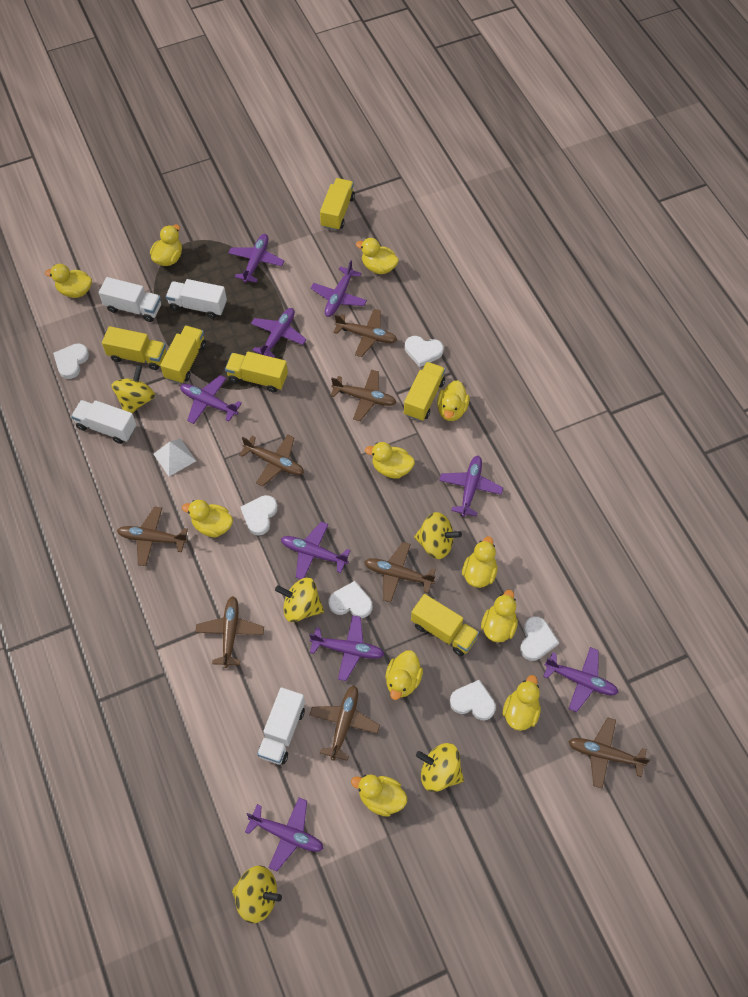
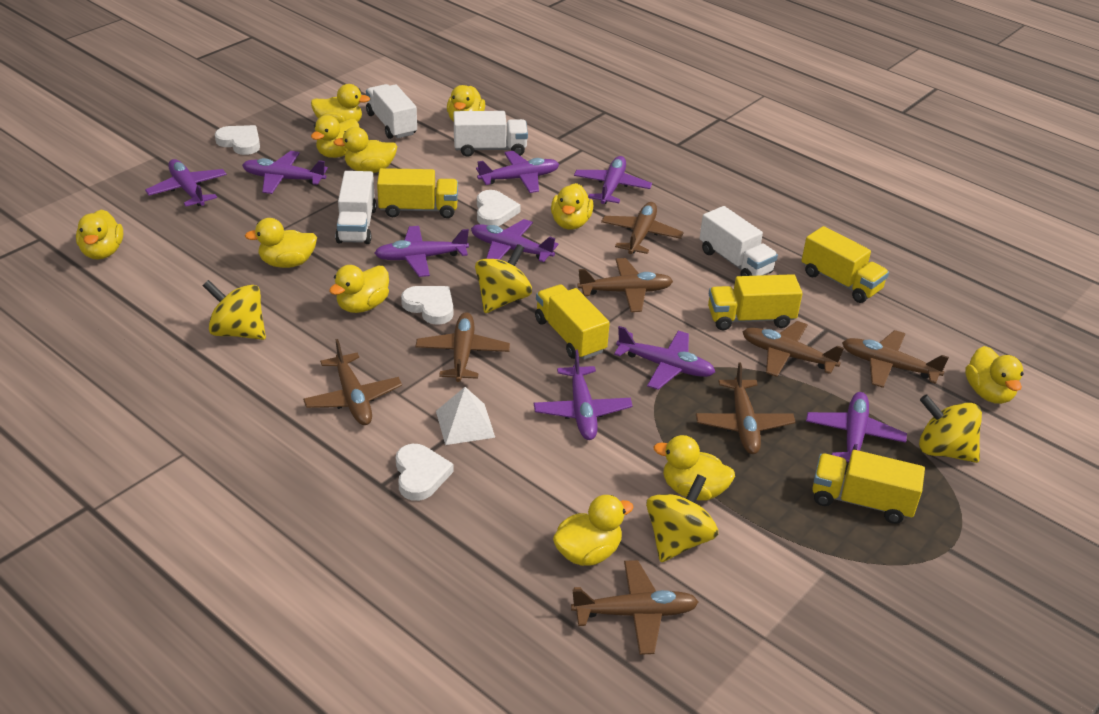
white heart: [53,343,89,379] [240,495,278,536] [329,581,372,618] [405,336,444,367] [450,680,496,720] [520,616,559,661] = 6 -> [215,125,260,155] [396,444,454,501] [401,286,453,325] [477,190,521,226] = 4
yellow spinning top: [111,365,155,413] [232,866,282,923] [275,578,324,622] [414,512,462,559] [416,743,464,792] = 5 -> [203,280,266,340] [475,244,532,313] [646,474,718,562] [919,394,982,463] = 4
yellow truck: [102,326,166,370] [160,325,206,384] [225,351,288,392] [320,178,355,231] [404,362,445,421] [411,594,479,656] = 6 -> [377,168,458,218] [535,285,610,359] [708,274,803,330] [801,226,889,303] [812,450,925,524] = 5

